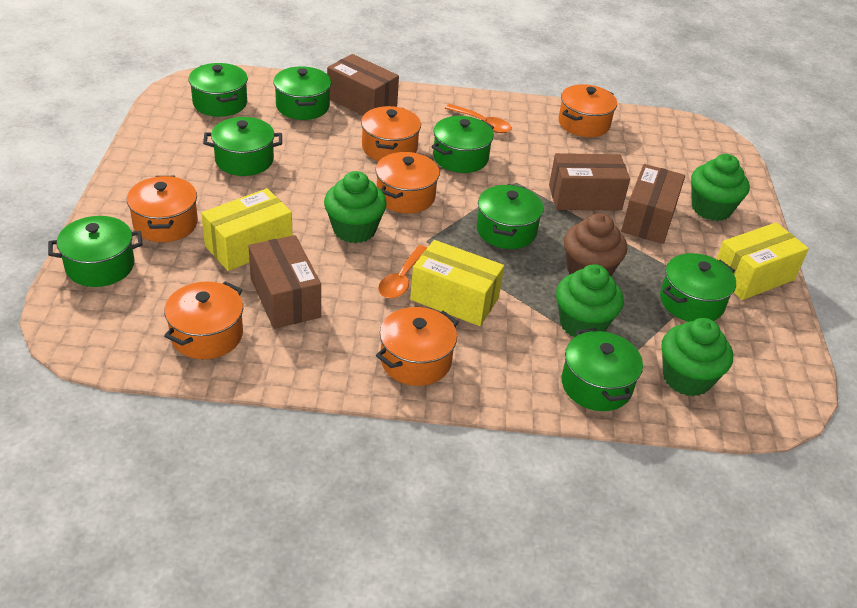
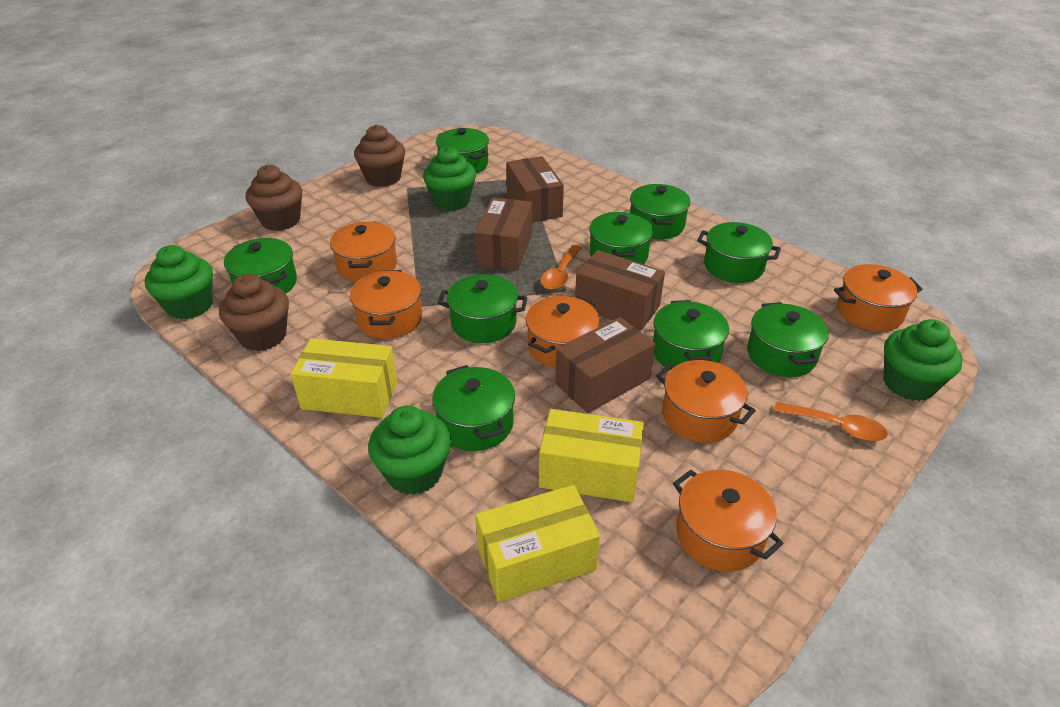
brown cupcake: [564,213,627,276] = 1 -> [219,274,289,351] [246,164,302,231] [354,125,405,187] = 3
green pot: [48,216,143,287] [189,63,248,117] [203,117,282,176] [273,67,331,120] [431,116,494,173] [477,184,544,249] [561,328,643,411] [660,253,736,322] = 8 -> [224,238,297,294] [432,365,515,451] [436,128,489,173] [438,274,528,343] [589,212,653,264] [630,184,691,239] [653,300,729,370] [697,222,781,283] [747,302,829,377] = 9

